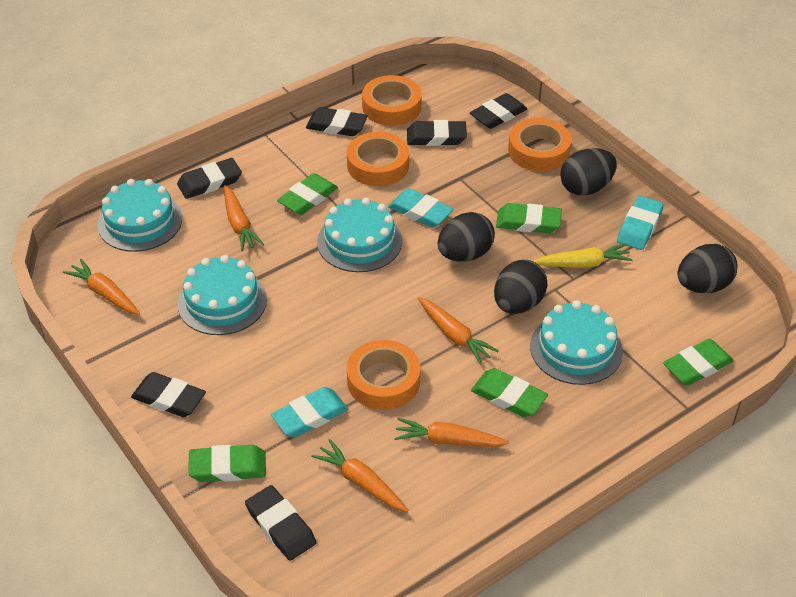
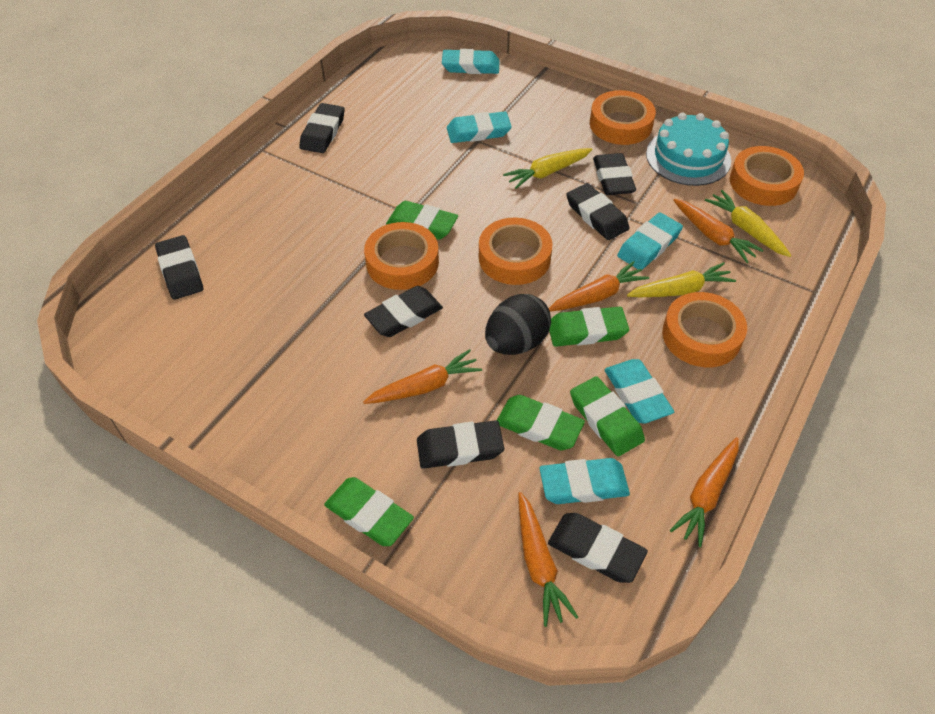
black egg: [438,212,495,262] [494,260,547,314] [560,148,617,196] [677,244,738,293] = 4 -> [485,294,551,355] = 1
black eraser: [131,372,206,417] [177,158,242,199] [245,485,317,561] [306,107,368,136] [407,120,467,146] [470,93,527,129] = 6 -> [155,235,203,300] [299,103,345,153] [364,286,443,337] [417,420,504,469] [548,513,648,583] [566,183,629,240] [593,153,636,195] = 7
orange tape: [347,132,409,186] [347,340,421,410] [362,75,422,126] [508,118,572,171] = 4 -> [364,222,439,290] [479,218,553,285] [590,90,656,145] [662,292,747,367] [730,146,804,206] = 5
turquoise cake: [98,179,182,252] [177,255,267,335] [317,197,402,272] [530,300,623,385] = 4 -> [646,113,731,186] = 1
turquoise eraser: [271,387,348,437] [388,188,454,228] [617,196,664,250] = 3 -> [442,49,500,74] [447,111,512,143] [540,458,630,504] [604,359,674,424] [617,212,683,270] = 5
yellow carrot: [533,244,633,268] = 1 -> [503,148,593,189] [627,262,736,297] [705,190,792,257] = 3

